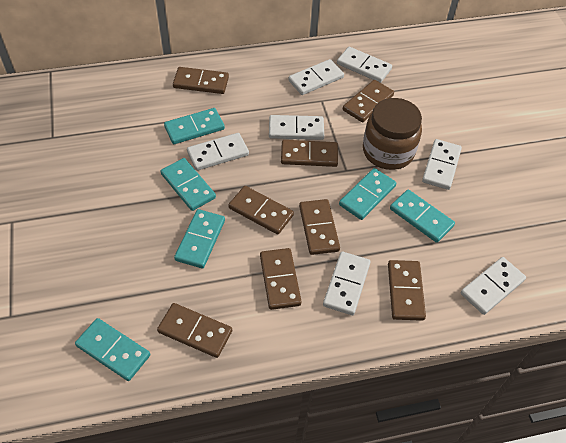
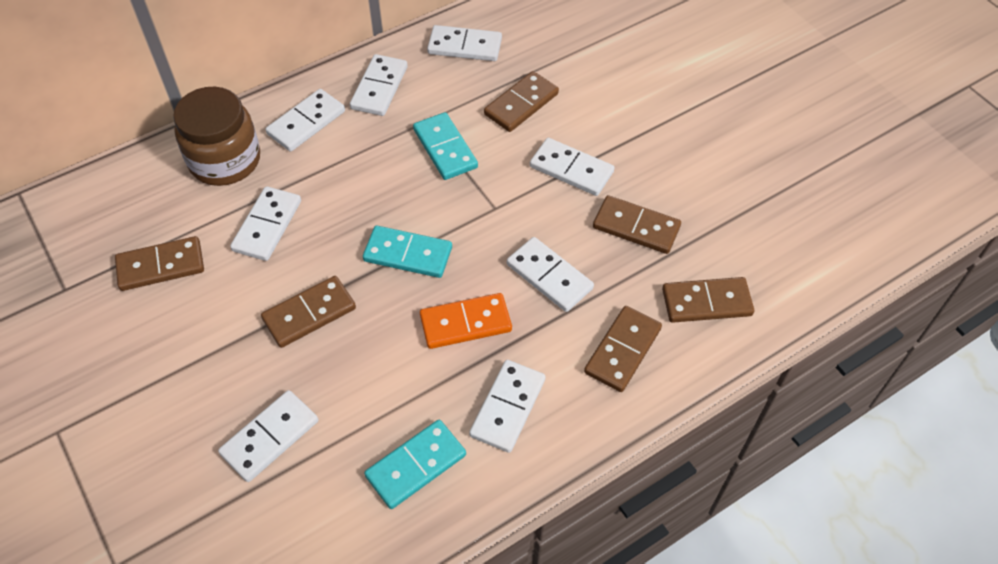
brown domino: [157,303,232,358] [173,67,229,94] [229,186,294,235] [260,248,302,310] [281,140,338,167] [299,199,340,255] [343,80,394,122] [388,260,426,321] = 8 -> [115,236,204,291] [261,276,356,348] [484,71,559,132] [584,306,662,392] [593,195,681,254] [662,277,754,323] = 6
orange domino: none = 0 -> [420,293,512,349] = 1
turquoise domino: [75,318,150,381] [161,158,216,211] [164,108,225,144] [174,209,225,268] [339,168,396,220] [390,189,455,243] = 6 -> [363,226,452,278] [364,420,466,509] [413,112,478,180] = 3
white domino: [187,133,249,171] [269,115,324,140] [288,59,344,95] [323,252,371,315] [337,47,392,83] [422,139,462,190] [461,257,526,315] = 7 -> [218,390,318,482] [230,186,301,261] [265,89,345,152] [350,54,408,116] [427,25,502,61] [469,360,546,453] [507,237,594,312] [530,138,615,196] = 8

